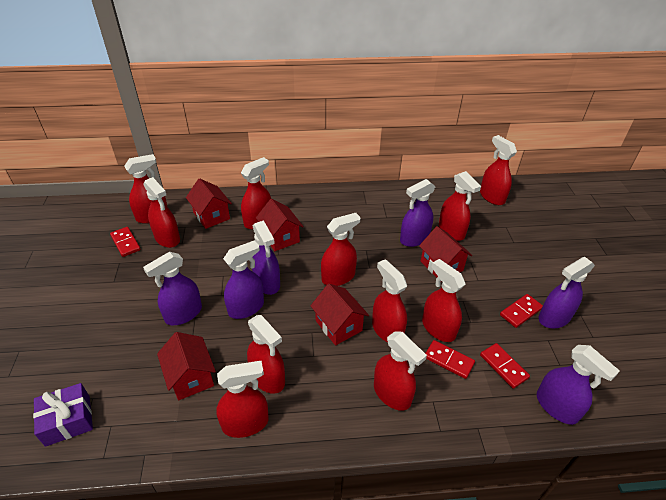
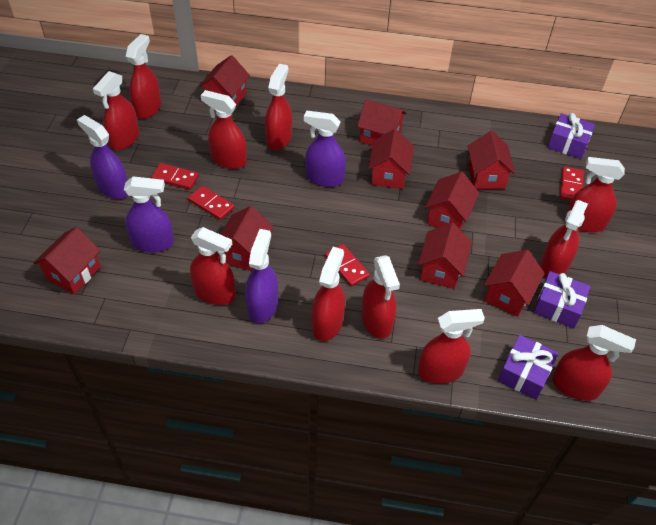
purple gift: [33,383,93,447] = 1 -> [498,335,558,400] [533,271,590,328] [547,113,595,159] = 3
purple spray bottle: [143,252,202,325] [223,240,264,319] [252,220,280,295] [400,179,436,247] [537,345,620,425] [539,257,595,328] = 6 -> [77,115,128,199] [124,176,174,252] [245,229,278,323] [304,110,346,187] = 4
red house: [157,332,216,400] [186,178,232,229] [256,199,304,251] [310,284,369,346] [419,226,472,278] = 5 -> [33,227,101,294] [199,55,250,106] [221,206,273,271] [357,99,407,146] [368,129,414,189] [418,223,472,289] [425,172,479,230] [468,131,515,189] [484,250,545,317] = 9

